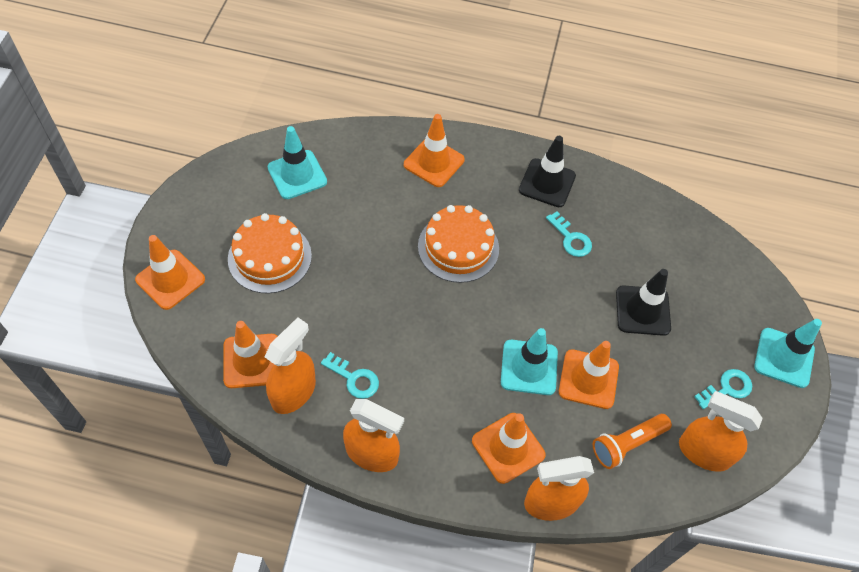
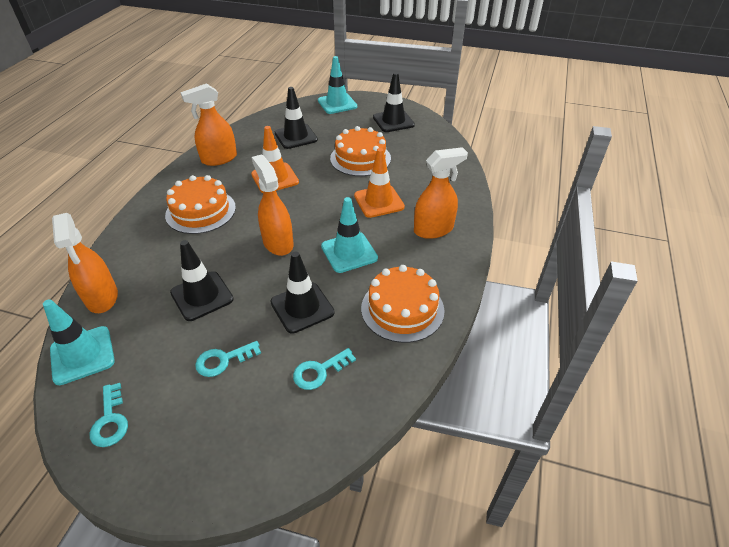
black traffic cone: [519,136,576,207] [616,269,671,336] = 2 -> [170,240,234,321] [270,252,335,334] [275,87,318,149] [373,72,415,132] = 4
orange cake: [228,213,312,294] [418,205,499,283] = 2 -> [165,175,236,234] [330,126,391,176] [361,265,445,343] = 3
orange flashlight: [593,414,672,469] = 1 -> none = 0
orange traffic cone: [135,235,205,310] [223,321,278,388] [404,114,465,187] [472,413,546,484] [559,341,619,409] = 5 -> [251,126,299,193] [354,148,405,218] = 2

